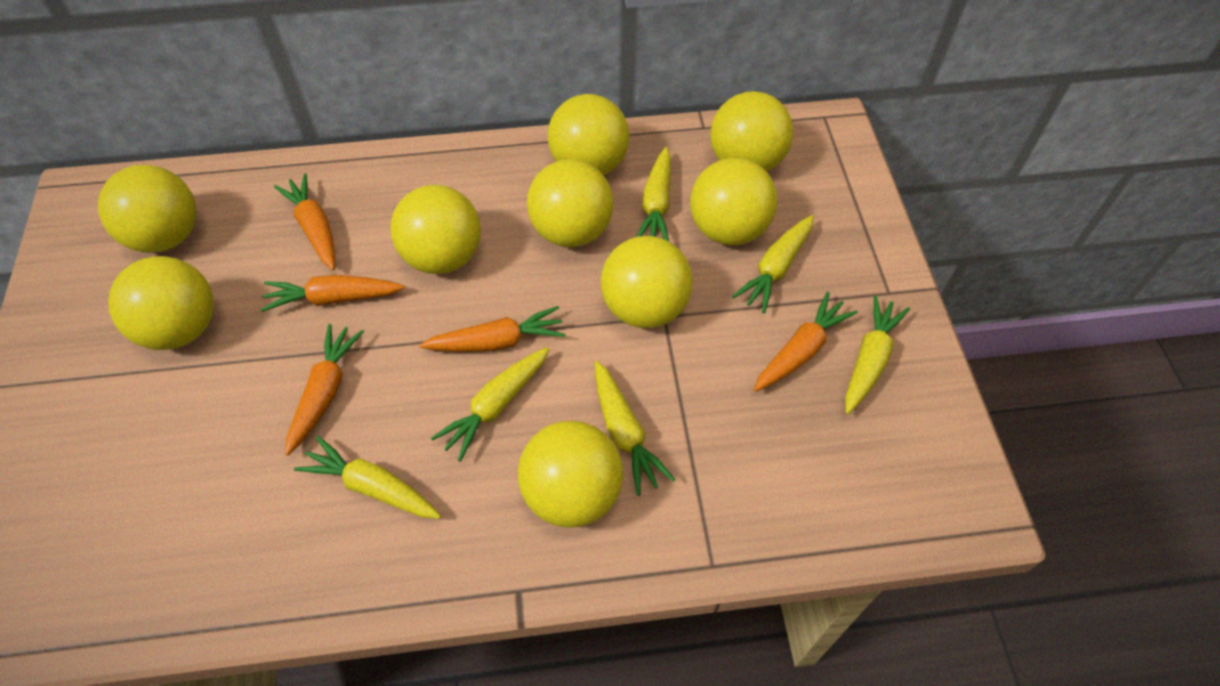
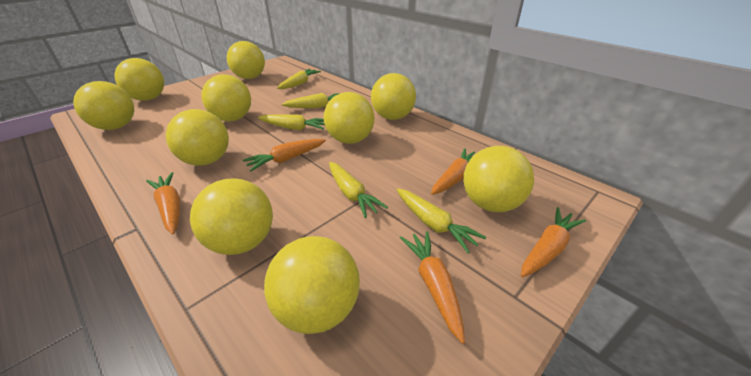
yellow ball: [98,165,196,253] [108,256,214,350] [390,185,481,274] [518,421,623,528] [527,159,614,247] [548,94,629,175] [601,236,693,328] [690,158,778,245] [710,91,793,172] = 9 -> [73,81,134,130] [114,58,164,101] [166,109,229,166] [190,178,273,255] [201,74,251,121] [227,41,265,79] [264,236,360,334] [324,92,375,144] [371,73,416,120] [463,146,534,212] = 10
yellow carrot: [294,436,441,519] [431,347,550,462] [595,361,675,496] [637,147,671,242] [732,215,814,313] [845,295,910,414] = 6 -> [258,114,324,130] [277,69,321,89] [282,93,340,108] [329,162,388,218] [397,189,487,253] = 5

